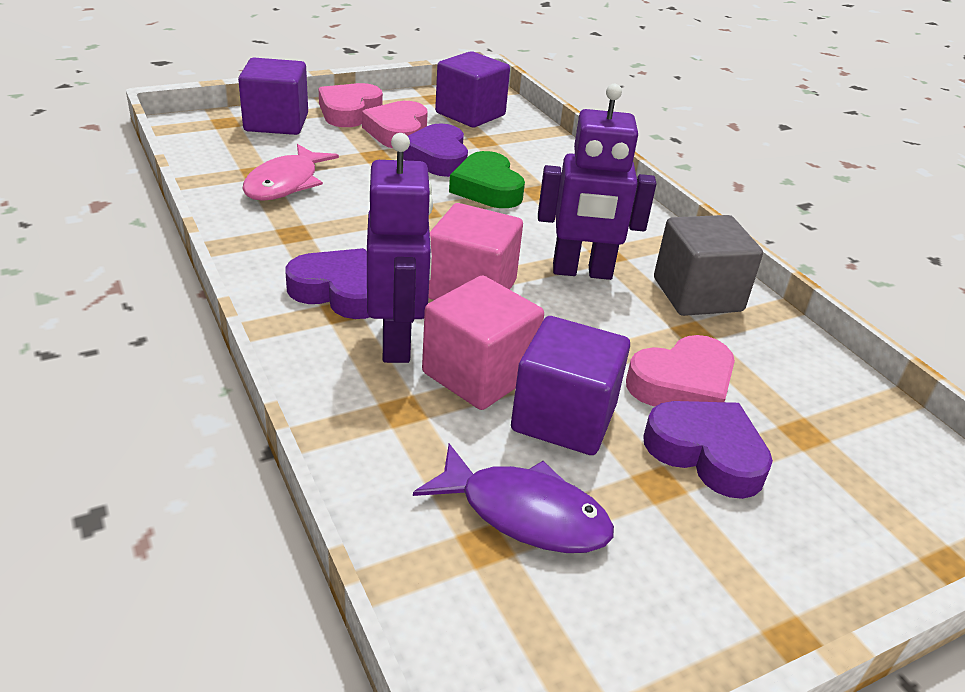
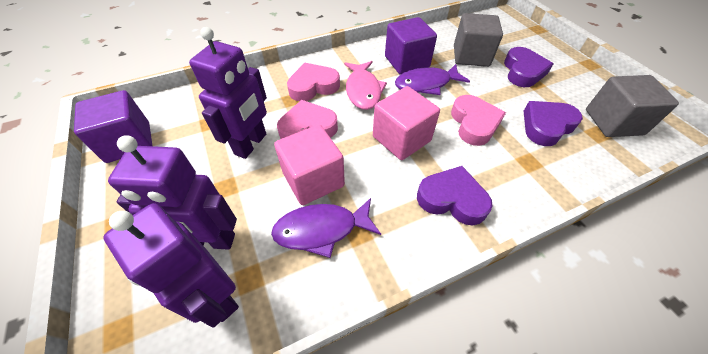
green heart: [449,151,525,208] = 1 -> none = 0
grey cube: [654,215,763,316] = 1 -> [454,13,503,67] [586,75,679,137] = 2
purple cube: [238,58,308,135] [435,51,510,127] [511,316,630,455] = 3 -> [74,90,152,163] [385,17,437,74] = 2
purple fish: [413,444,614,553] = 1 -> [271,198,381,258] [395,64,470,95] = 2
purple robot: [367,133,433,363] [538,84,656,280] = 2 -> [103,203,239,328] [108,135,237,250] [189,27,267,159] = 3

